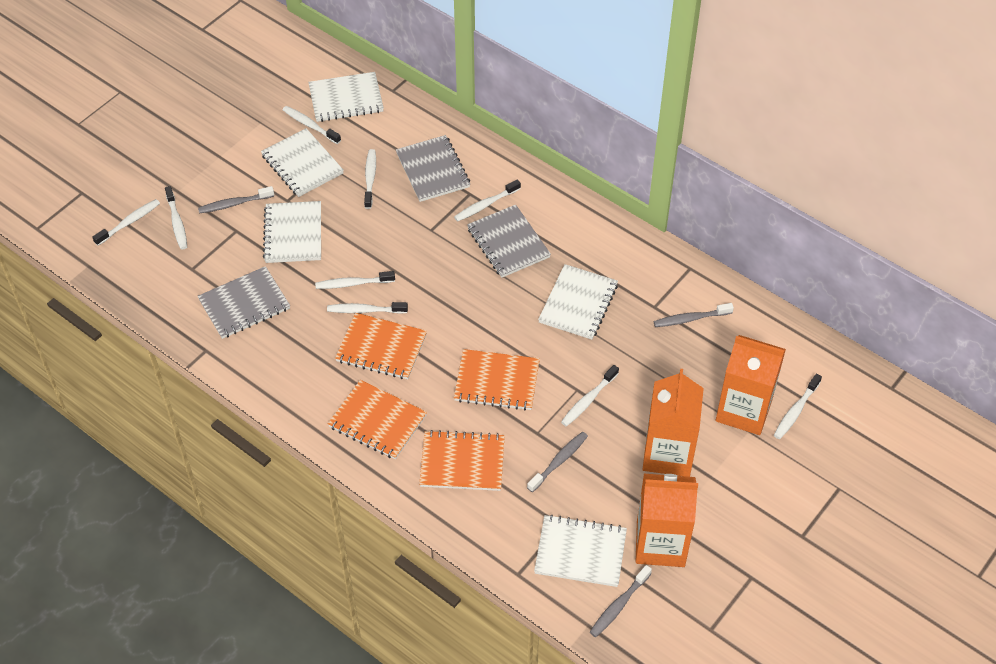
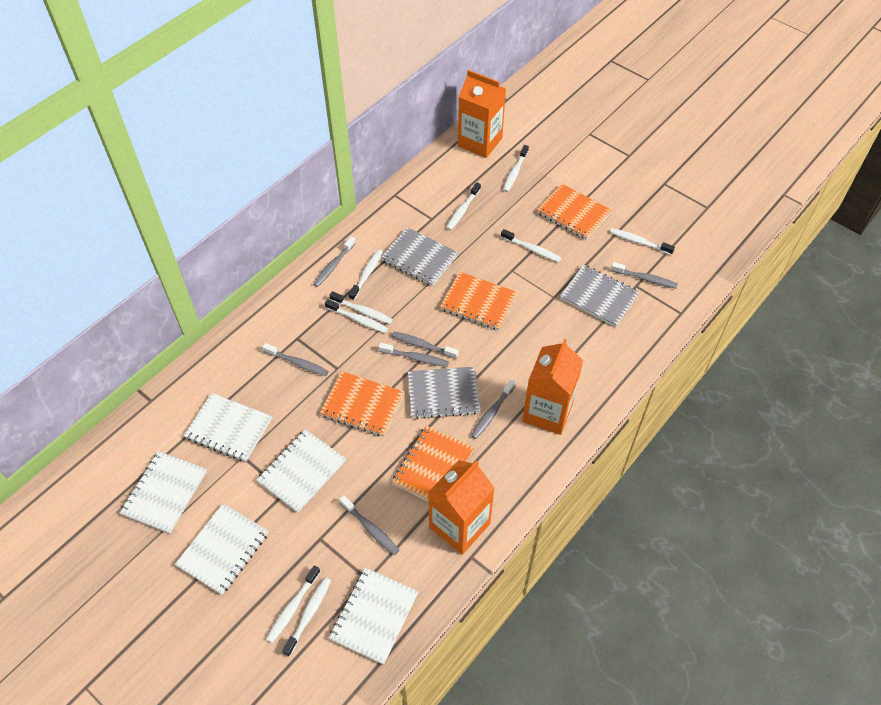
grey toothbrush: [198,186,274,214] [527,432,588,492] [590,565,652,637] [654,303,734,327] = 4 -> [262,343,329,376] [313,236,356,287] [339,495,399,555] [379,343,449,367] [392,332,459,359] [471,379,516,439] [611,262,678,289] = 7

